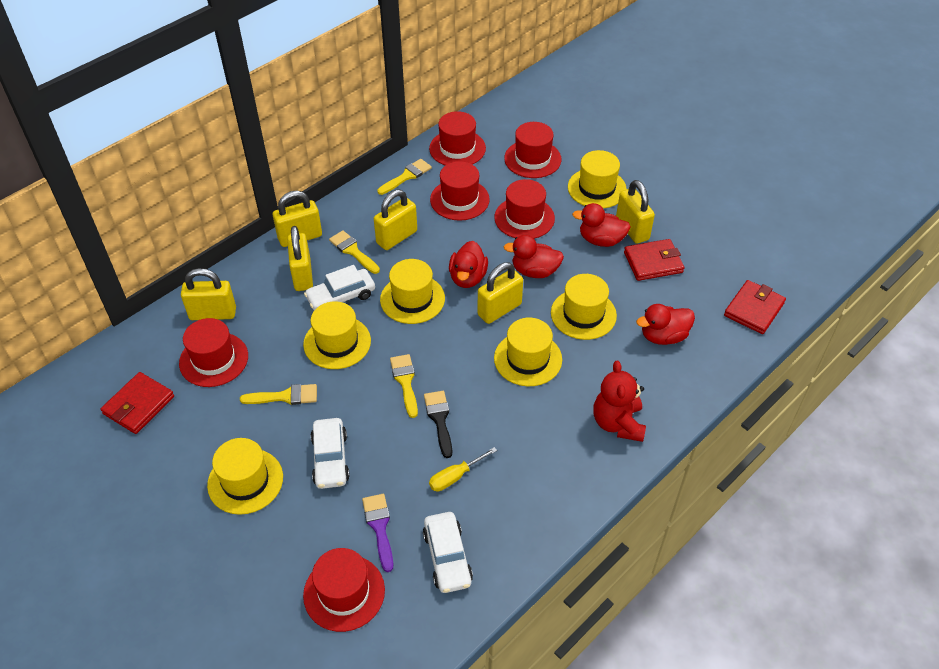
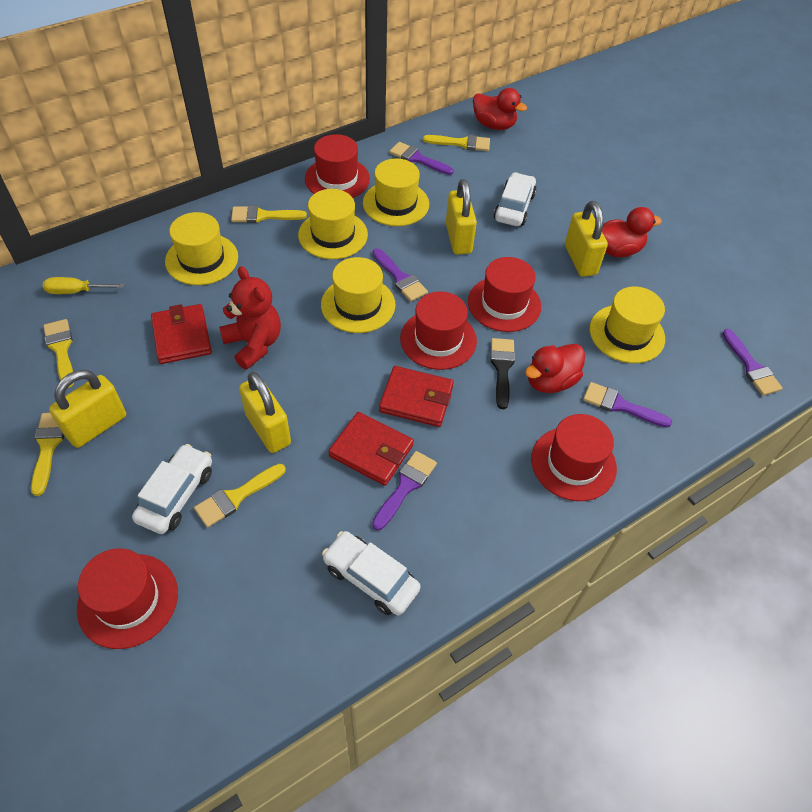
purple brush: [362,494,393,572] = 1 -> [372,451,437,530] [373,249,428,302] [389,142,454,175] [583,382,672,427] [722,329,783,396] = 5
red duck: [449,241,488,288] [504,235,564,278] [572,203,630,247] [636,304,695,345] = 4 -> [473,88,527,130] [525,344,585,393] [602,207,662,257] = 3
red hat: [179,318,248,387] [303,548,385,632] [429,111,486,166] [430,161,490,221] [494,179,555,239] [504,122,561,178] = 6 -> [77,548,178,649] [305,134,370,198] [400,292,477,370] [468,257,541,332] [531,414,617,501] = 5
yellow brush: [240,384,317,405] [329,230,380,274] [378,159,432,195] [390,354,418,418] = 4 -> [31,413,64,496] [43,319,74,388] [194,464,286,527] [231,205,307,223] [423,135,490,151] = 5
yellow hat: [207,438,283,515] [303,301,371,369] [380,259,445,324] [494,318,562,386] [551,274,617,340] [568,150,627,208] = 6 -> [165,212,238,285] [298,189,368,259] [321,257,395,333] [363,159,429,226] [590,287,665,363] = 5
yellow padlock: [181,268,236,320] [273,191,322,247] [287,226,313,291] [374,190,417,250] [478,262,523,324] [616,180,655,244] = 6 -> [49,370,126,448] [239,372,291,453] [446,179,477,254] [565,201,608,277] = 4

